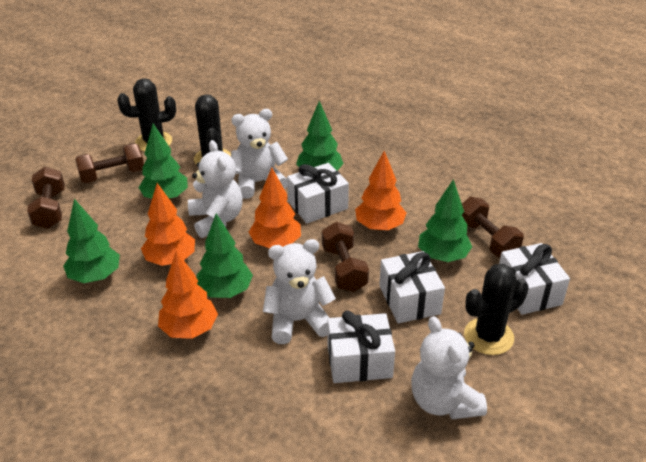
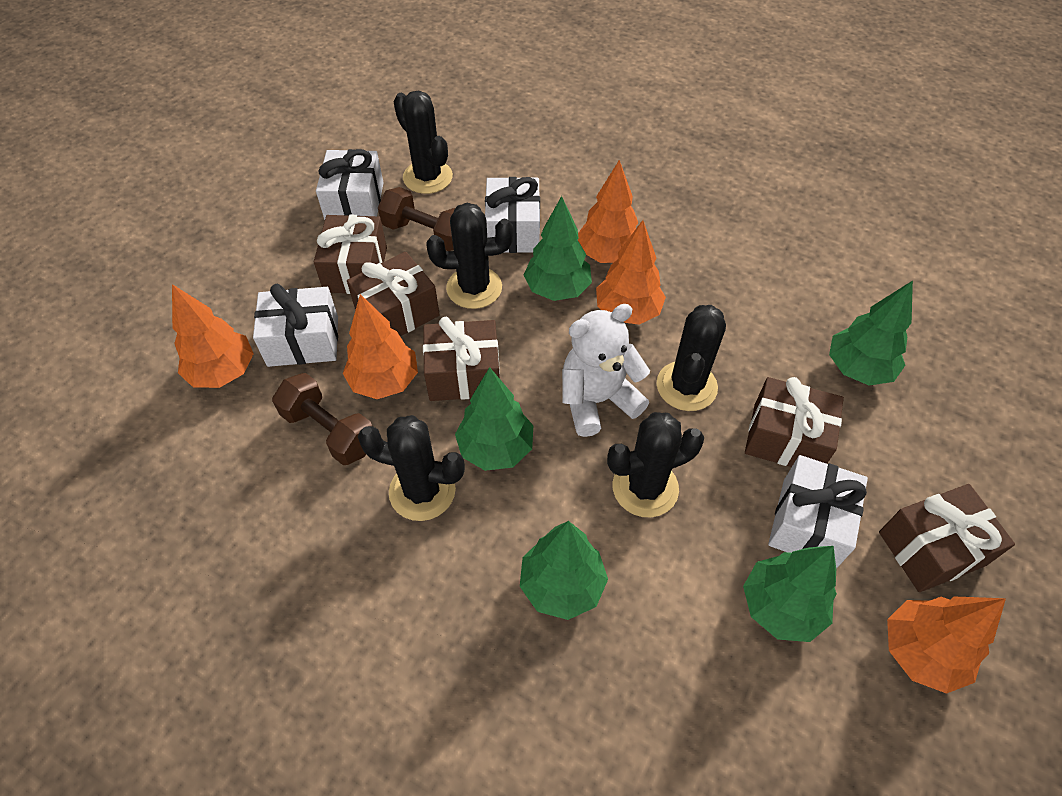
black cactus: [117,78,176,151] [194,94,231,165] [464,264,529,355] = 3 -> [358,415,465,521] [393,91,453,194] [427,203,513,309] [607,412,704,517] [657,305,726,411] = 5
brown dumbbell: [27,167,65,229] [75,143,144,183] [322,222,369,292] [462,197,524,257] = 4 -> [272,373,372,465] [378,187,455,251] = 2
brown gift: none = 0 -> [314,215,387,294] [347,252,440,336] [423,317,500,401] [745,377,844,467] [879,484,1015,592] = 5
orange tree: [141,183,195,266] [158,251,218,339] [249,167,301,248] [355,151,406,231] = 4 -> [172,284,254,388] [343,294,418,399] [578,160,638,263] [596,220,666,325] [887,597,1006,694] = 5
white teddy bear: [188,140,243,238] [231,109,288,199] [263,239,336,344] [411,316,487,419] = 4 -> [562,304,650,437] = 1

